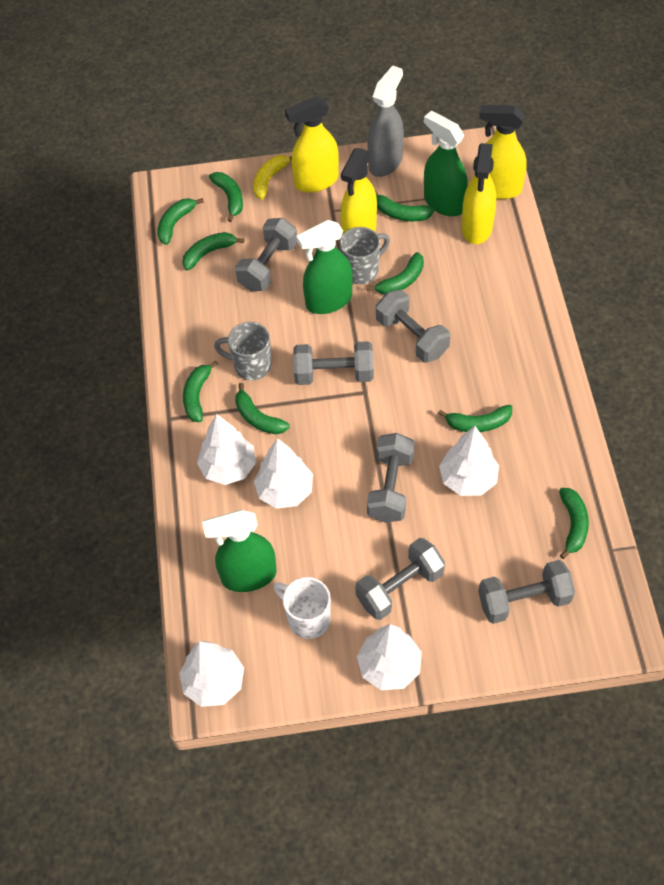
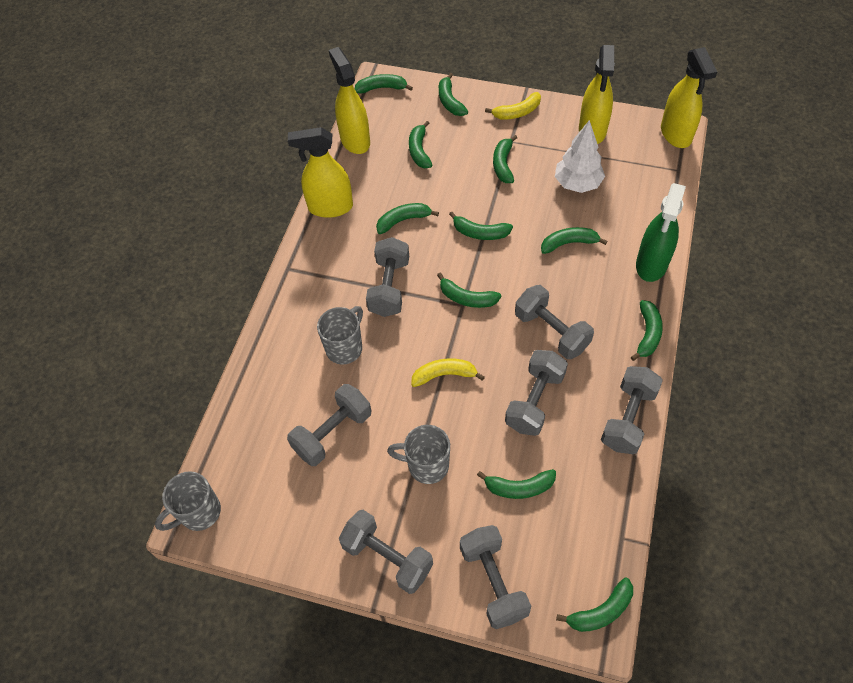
green banana: [157,198,204,245] [183,232,244,270] [183,360,218,422] [209,172,243,222] [235,383,290,434] [367,252,424,294] [375,190,434,221] [438,405,512,432] [559,488,589,559] = 9 -> [355,74,413,93] [376,203,439,234] [409,121,432,168] [437,273,501,308] [439,73,468,116] [449,212,513,240] [477,469,556,499] [493,135,517,183] [541,227,608,254] [556,578,633,632] [631,300,663,361] = 11
green spray bottle: [202,510,277,592] [296,220,353,314] [424,111,468,216] = 3 -> [636,183,686,282] = 1
grey dumbbell: [235,218,297,291] [293,341,374,385] [355,538,445,620] [367,433,415,523] [376,289,450,363] [478,560,575,624] = 6 -> [287,384,371,466] [339,510,433,594] [366,237,409,317] [460,525,531,629] [505,350,568,436] [515,285,594,359] [601,366,663,454] = 7
grey mug: [214,322,272,380] [340,227,390,284] = 2 -> [155,471,221,531] [317,306,363,365] [387,425,450,484] = 3
grey spray bottle: [367,65,404,177] = 1 -> none = 0
white mug: [274,577,331,639] = 1 -> none = 0
white tree: [179,641,244,707] [197,414,256,485] [254,438,313,509] [357,624,422,690] [439,426,499,496] = 5 -> [555,120,605,193] = 1
yellow banana: [253,155,292,200] = 1 -> [411,358,485,387] [485,92,541,120] = 2

